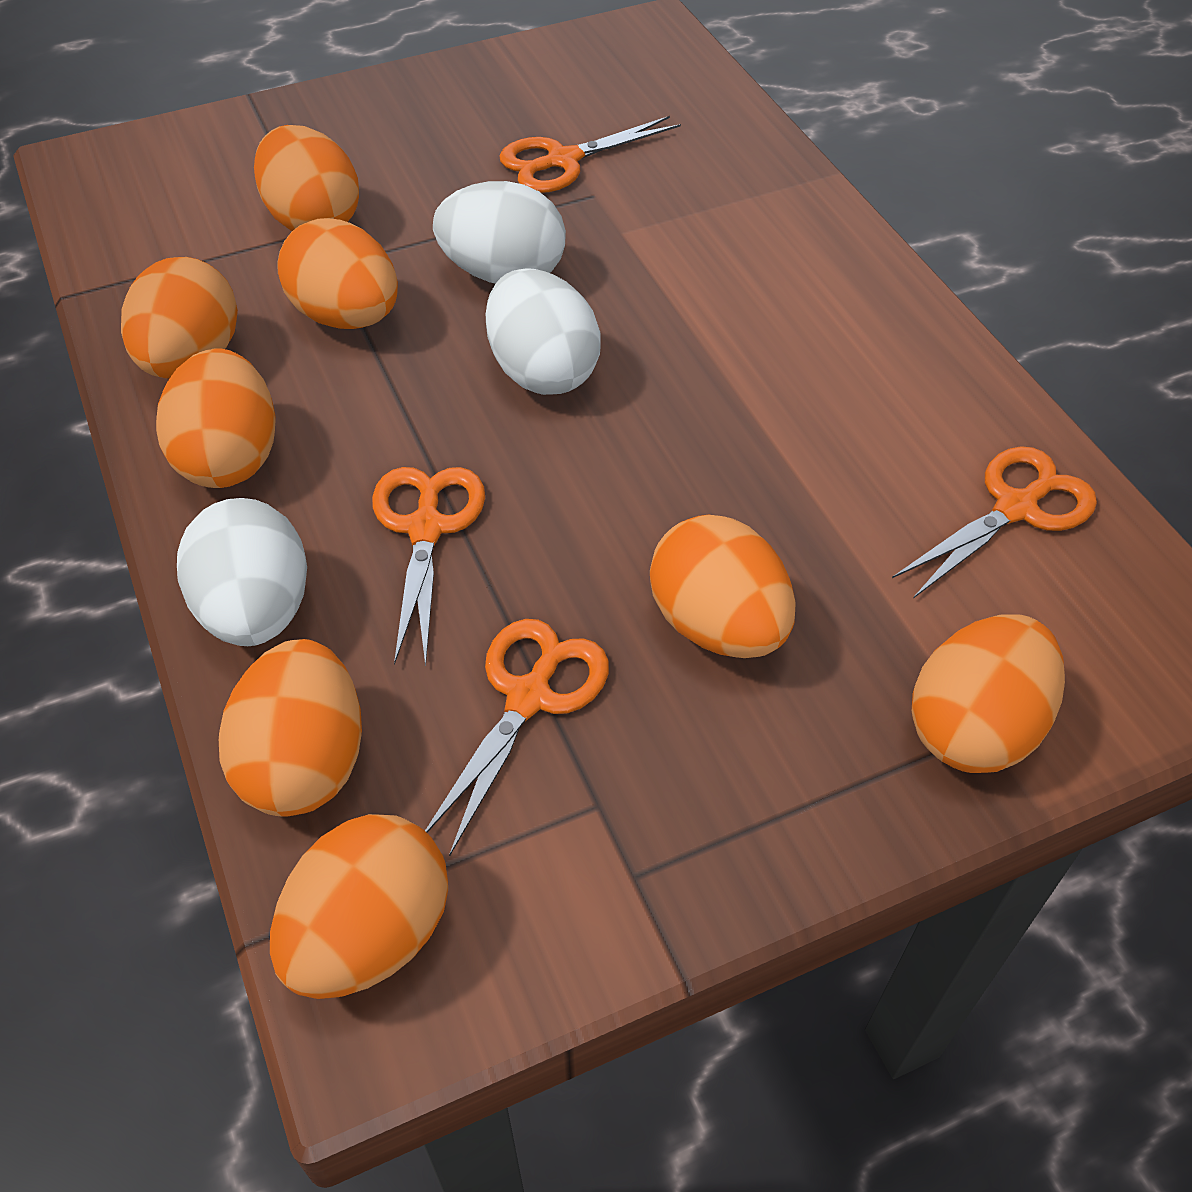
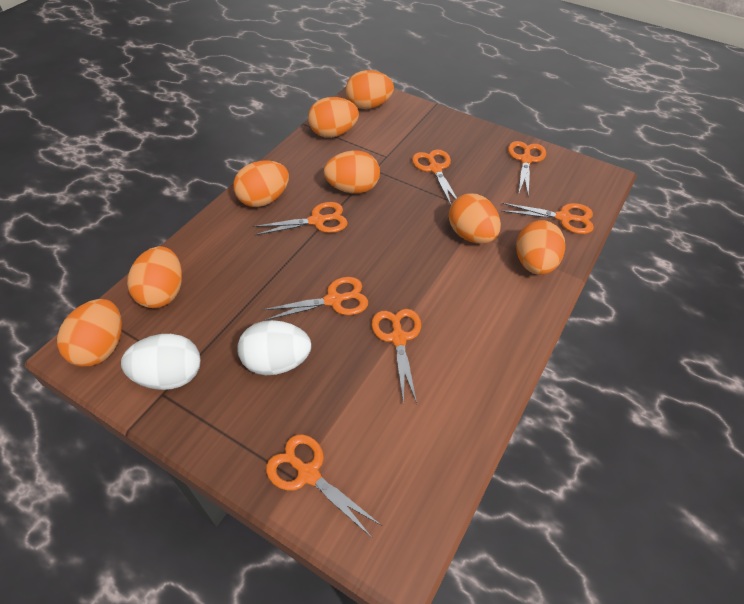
orange scissors: [372,467,485,666] [425,619,609,857] [500,116,681,193] [892,446,1097,598] = 4 -> [253,202,348,235] [262,277,368,321] [266,434,382,538] [372,309,421,405] [412,149,457,205] [501,203,594,234] [508,141,546,197] = 7
white egg: [177,498,307,646] [433,181,566,284] [486,268,601,395] = 3 -> [121,334,200,390] [237,320,311,375] = 2

